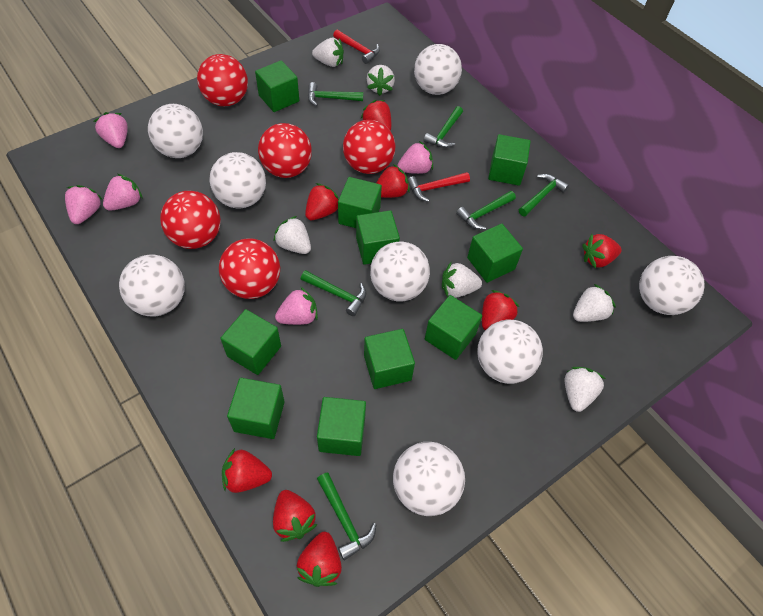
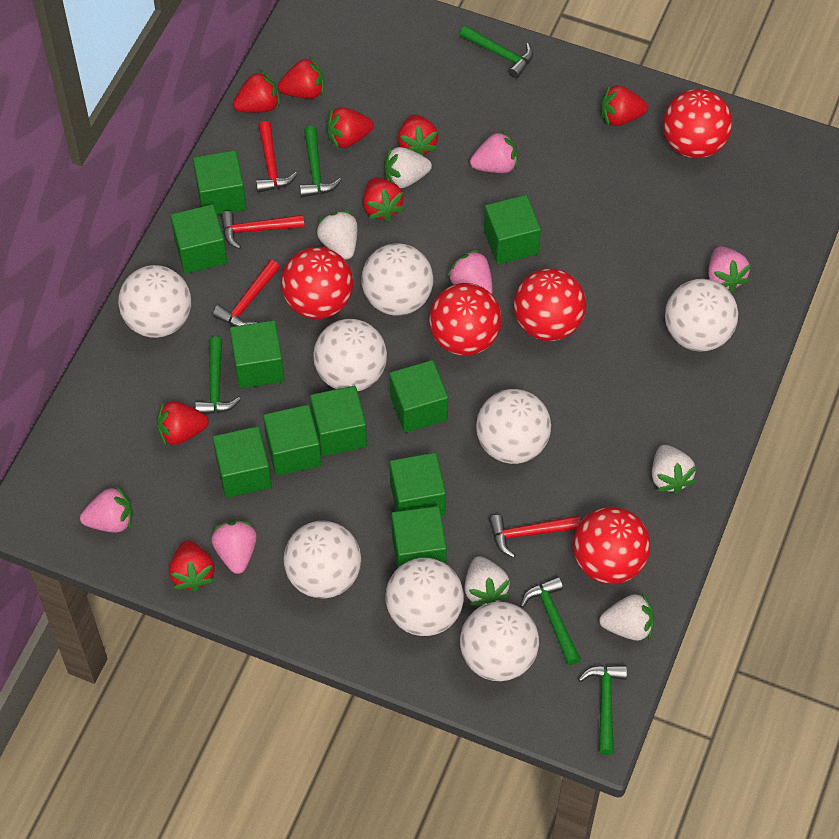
green hammer: [301,270,366,316] [308,82,363,106] [317,472,376,560] [423,106,463,148] [456,191,516,230] [519,174,569,216] = 6 -> [195,337,241,414] [300,126,341,197] [460,25,533,78] [520,576,581,665] [578,665,627,755] = 5
red hammer: [333,30,380,64] [408,172,470,202] = 2 -> [213,260,280,326] [221,211,305,249] [256,121,297,193] [489,515,581,558] = 4
white strawberry: [273,216,311,254] [312,38,344,67] [367,65,395,96] [442,262,482,298] [565,367,606,412] [573,284,616,322] = 6 -> [316,211,357,260] [384,147,432,188] [464,556,510,606] [599,592,654,641] [652,445,696,494] = 5

